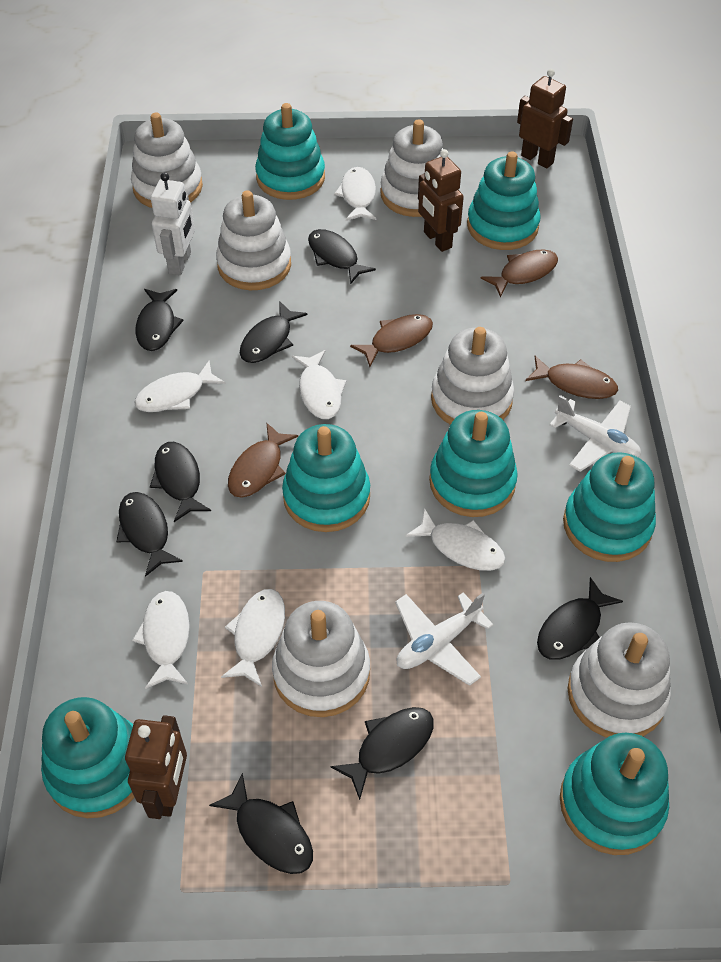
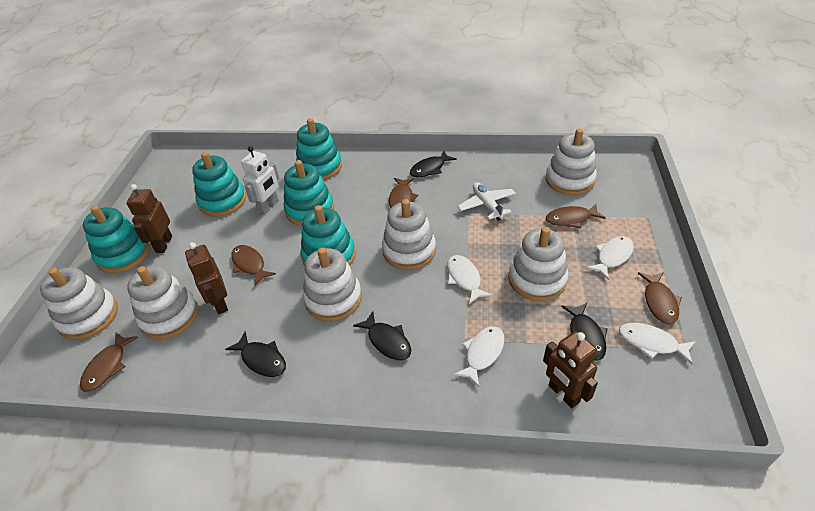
black fish: [116,492,183,577] [135,289,184,351] [150,442,211,522] [209,773,313,874] [240,301,308,363] [308,229,376,284] [331,707,434,800] [537,577,623,660] = 8 -> [225,331,286,377] [353,311,411,360] [410,150,457,177] [561,303,608,361] = 4
brown fish: [228,423,298,498] [350,314,433,367] [480,249,558,298] [525,355,618,399] = 4 -> [80,332,138,392] [231,245,276,286] [389,178,419,208] [546,204,606,228] [638,272,682,324] = 5
turquoise stacking toy: [41,697,135,818] [255,103,325,200] [282,424,370,532] [429,410,518,517] [467,151,541,250] [560,733,669,855] [563,452,656,562] = 7 -> [83,205,149,273] [192,152,246,217] [284,160,334,226] [296,118,342,180] [300,205,356,266] = 5
white fish: [132,591,190,689] [134,361,226,412] [221,589,285,687] [292,350,346,419] [334,167,377,221] [406,508,505,571] = 6 -> [447,255,492,304] [453,326,505,387] [586,236,634,280] [619,323,696,364] = 4
white plane: [395,592,494,686] [549,395,641,472] = 2 -> [458,182,516,221] = 1

